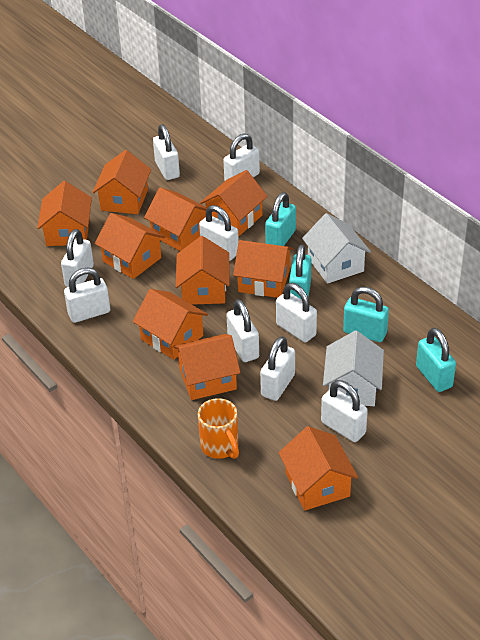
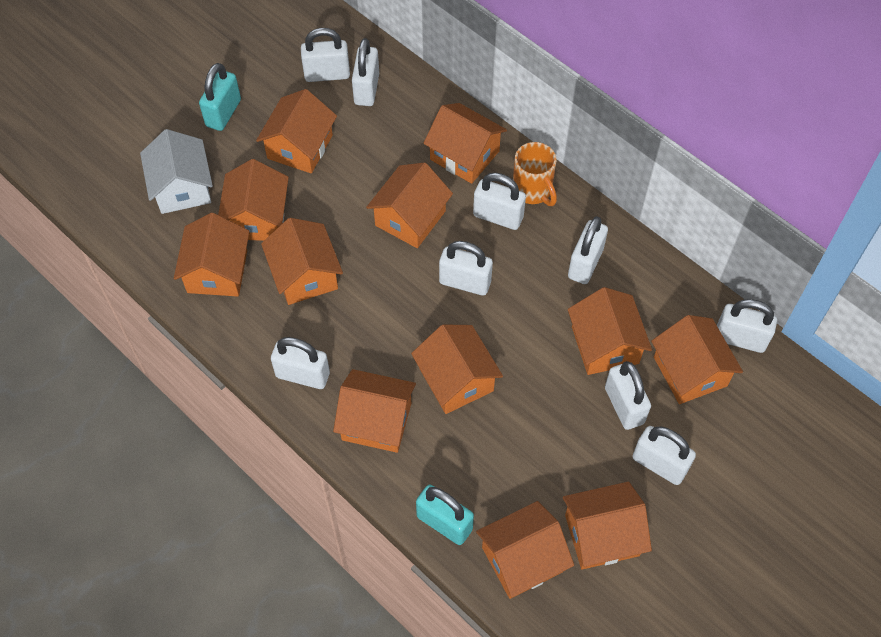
orange house: [37,181,92,246] [93,150,151,214] [95,213,165,279] [133,289,208,360] [144,187,207,251] [173,334,241,400] [176,236,230,305] [200,170,268,237] [233,240,294,298] [279,426,358,511] = 10 -> [174,213,250,297] [218,159,289,241] [256,89,337,173] [261,218,343,305] [333,369,416,453] [366,163,453,248] [411,324,503,414] [423,103,507,184] [476,501,574,599] [563,482,652,570] [568,287,652,375] [651,315,743,404] = 12
turquoise padlock: [265,192,296,246] [289,245,312,300] [343,287,389,342] [416,328,456,392] = 4 -> [199,63,241,131] [416,485,474,545] = 2
white house: [302,213,371,284] [323,330,384,406] = 2 -> [140,129,213,214] = 1

